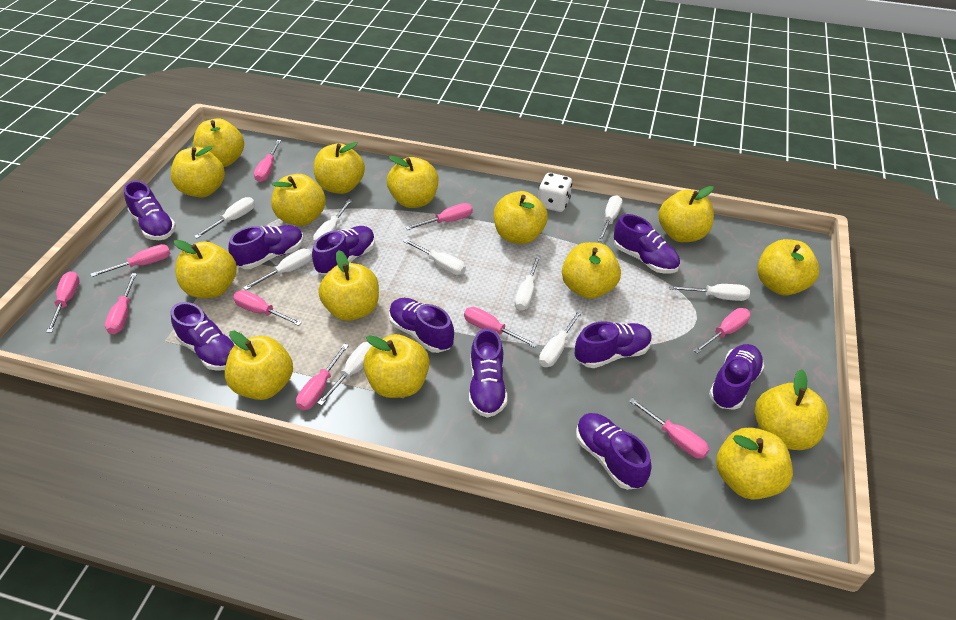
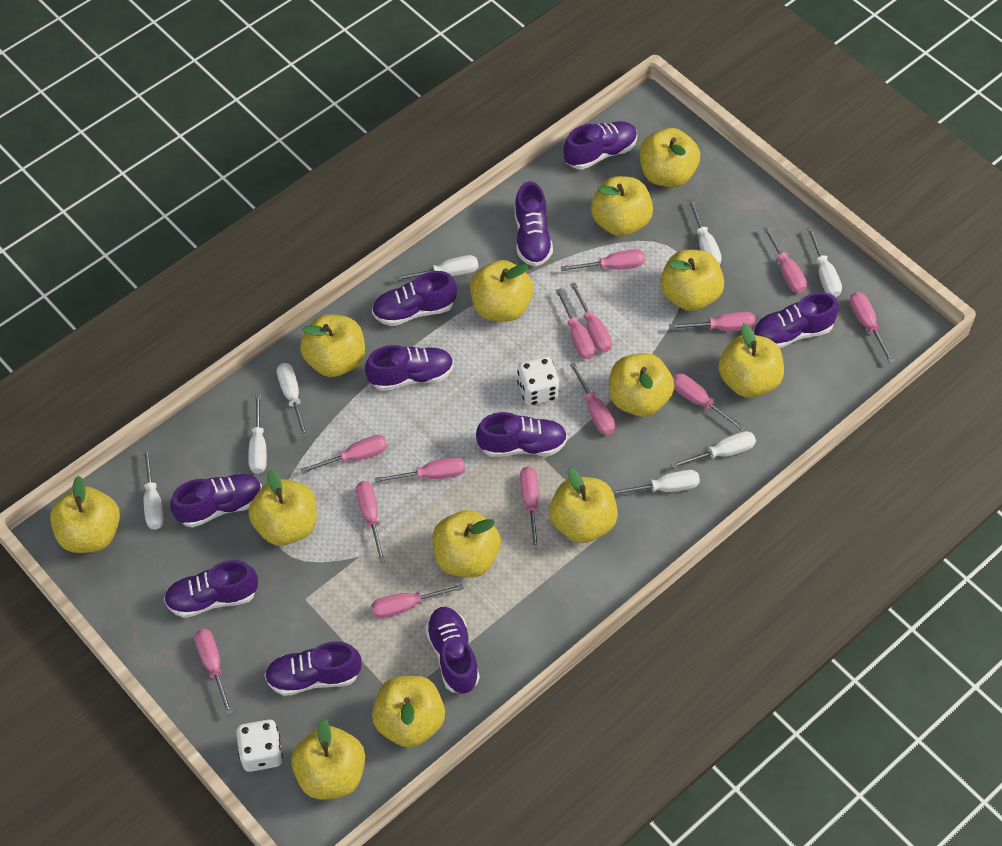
pink screwdriver: [46,271,80,333] [91,244,171,277] [105,273,137,334] [233,290,302,326] [254,140,281,182] [296,343,349,410] [405,203,473,230] [464,307,537,348] [629,398,710,459] [693,308,751,354] = 10 -> [195,629,233,716] [300,435,387,474] [356,481,386,563] [371,584,464,618] [375,457,465,483] [520,466,539,550] [556,289,595,359] [561,249,645,271] [570,283,612,352] [570,362,615,435] [669,312,756,331] [673,374,745,431] [762,226,807,293] [850,292,895,363] = 14
white dice: [538,173,572,212] = 1 -> [236,720,283,772] [517,357,559,406] = 2
white screwdriver: [194,197,255,238] [243,249,312,290] [313,199,353,243] [317,342,372,405] [403,239,466,275] [515,255,541,311] [539,309,583,367] [598,195,623,242] [669,284,750,301] = 9 -> [143,448,164,530] [248,394,267,474] [277,363,308,438] [395,255,478,281] [612,470,700,495] [671,431,756,469] [688,199,722,265] [807,227,842,297] = 8
yellow apple: [171,145,225,197] [174,240,237,298] [193,118,244,167] [225,331,293,400] [271,174,326,226] [314,142,365,194] [318,250,379,321] [363,334,430,398] [387,156,438,208] [494,191,548,244] [562,242,621,299] [658,186,714,242] [716,427,793,500] [755,369,829,450] [757,239,819,295] = 15 -> [50,476,120,553] [248,469,317,546] [291,718,365,799] [300,314,365,377] [372,675,445,747] [432,510,501,577] [470,260,534,322] [549,468,618,543] [591,176,653,236] [609,353,674,417] [640,128,700,187] [660,250,724,311] [718,323,784,398] = 13

